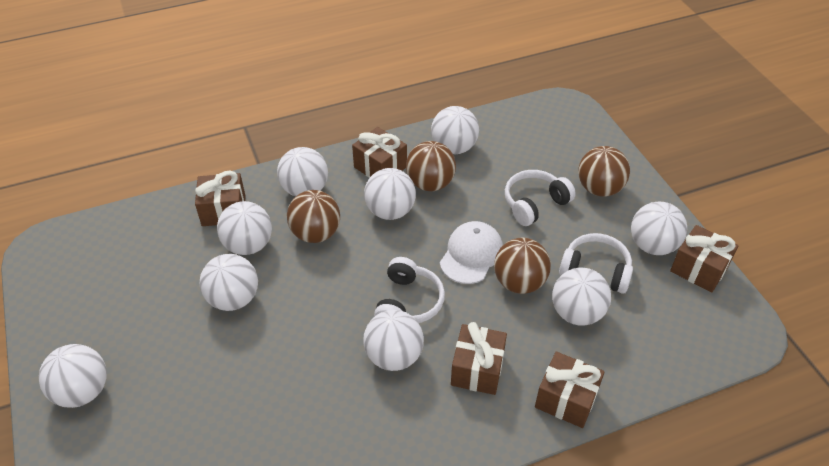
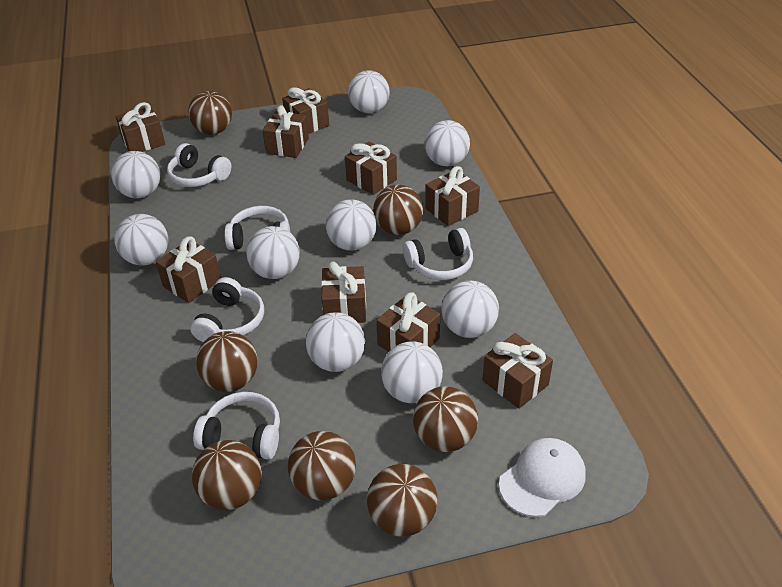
brown ball: [287,190,340,243] [406,141,456,191] [494,238,551,294] [578,146,630,197] = 4 -> [188,91,232,135] [192,440,262,510] [196,331,258,392] [288,431,356,500] [367,464,437,537] [373,185,423,235] [413,386,478,452] = 7
brown gift: [195,171,245,226] [352,127,407,178] [451,322,507,395] [535,352,605,428] [670,225,738,292] = 5 -> [116,102,165,152] [156,237,221,303] [262,105,309,158] [282,87,329,134] [321,262,366,323] [345,142,397,195] [376,292,440,352] [425,166,480,226] [482,333,553,409] = 9
white headphones: [374,257,445,323] [505,170,576,226] [559,233,633,294] = 3 -> [167,143,231,187] [190,277,264,342] [193,392,280,460] [224,206,290,250] [403,228,473,280] = 5

